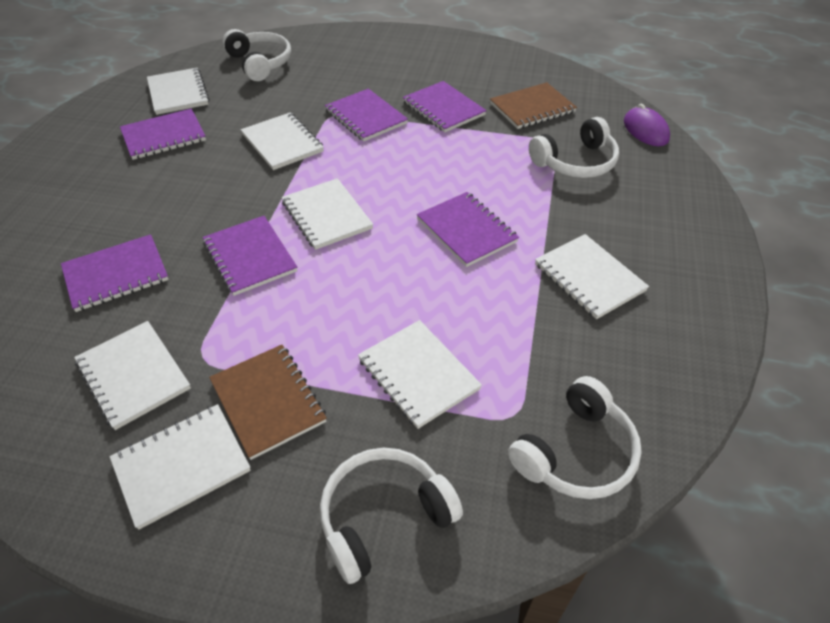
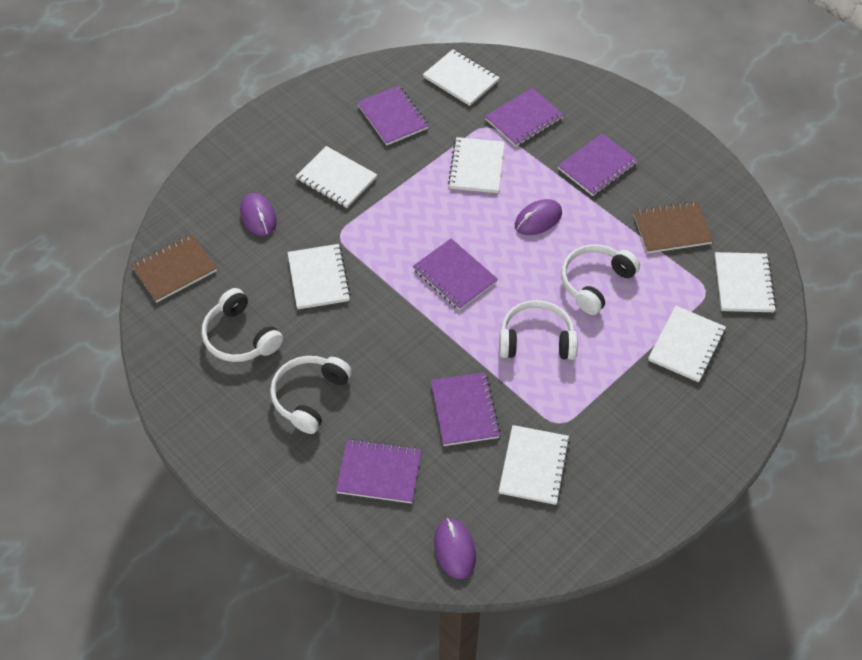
purple mouse: [624,104,670,146] = 1 -> [240,193,277,236] [434,518,476,579] [515,199,562,235] = 3

